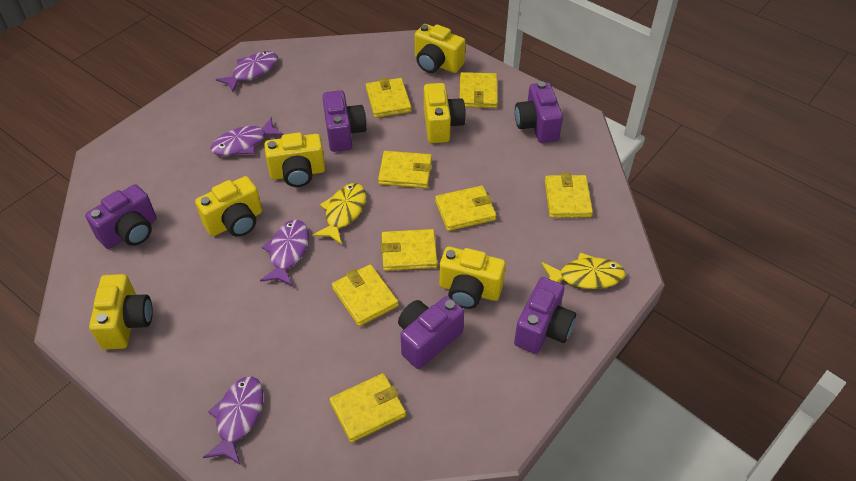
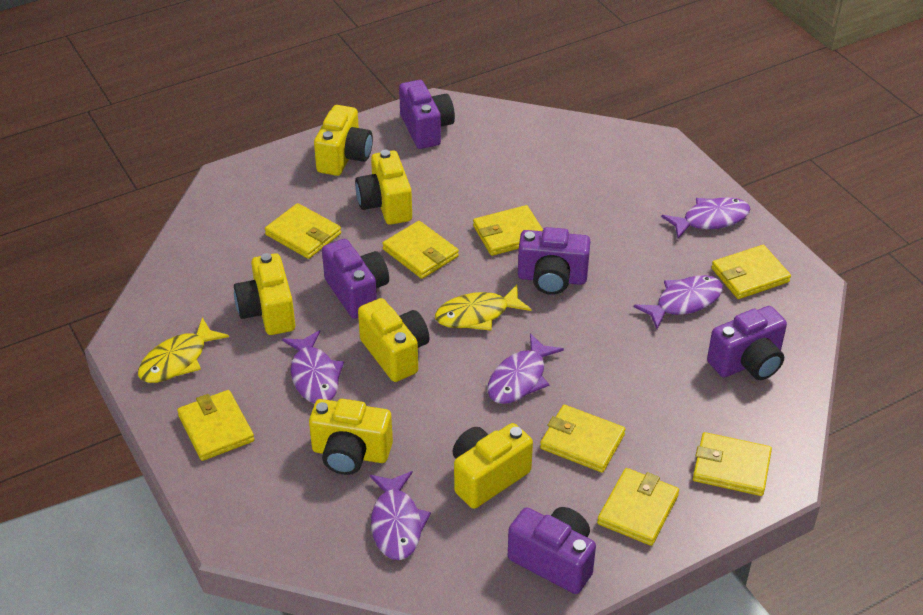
purple fish: [203,376,263,464] [210,117,284,156] [216,51,278,92] [260,220,309,286] = 4 -> [282,330,344,403] [370,471,431,560] [487,333,564,404] [634,275,723,329] [661,197,750,239] = 5

